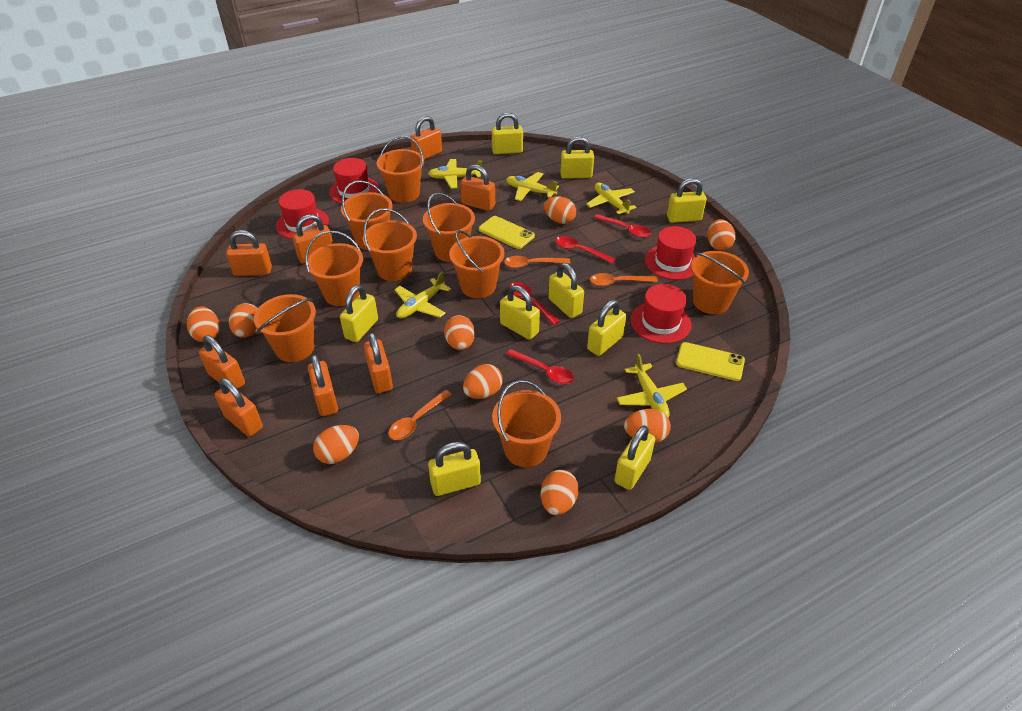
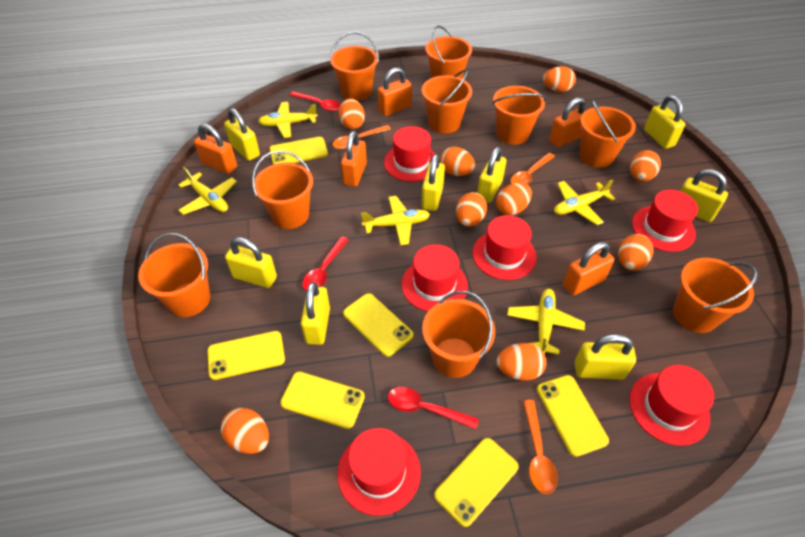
orange padlock: [199,336,245,389] [215,378,263,437] [226,230,272,276] [292,214,333,264] [308,354,338,416] [364,332,393,393] [410,116,442,160] [460,165,495,211] = 8 -> [194,124,237,174] [341,131,367,187] [377,67,412,116] [549,97,585,147] [563,242,614,295] = 5
red hat: [276,189,329,239] [329,158,379,204] [631,284,691,344] [645,226,696,280] = 4 -> [337,428,421,516] [384,126,436,182] [401,244,468,312] [472,215,537,280] [629,365,714,446] [632,190,698,252] = 6
red spoon: [506,349,574,384] [510,282,560,325] [555,236,616,264] [594,214,652,238] = 4 -> [290,91,341,112] [302,236,349,291] [388,387,479,429] = 3
yellow padlock: [340,285,378,342] [428,442,481,496] [492,113,523,154] [500,285,540,340] [548,263,584,318] [560,136,594,179] [587,300,626,356] [614,425,655,490] [667,178,707,223] = 9 -> [224,108,260,161] [225,237,277,288] [301,282,330,345] [422,154,445,211] [477,147,506,203] [574,334,636,380] [644,95,685,149] [680,169,728,222] = 8
yellow phone: [479,216,535,249] [676,342,745,381] = 2 -> [207,331,285,380] [269,137,328,165] [280,372,365,429] [343,293,413,357] [434,438,519,527] [537,375,609,457] = 6

